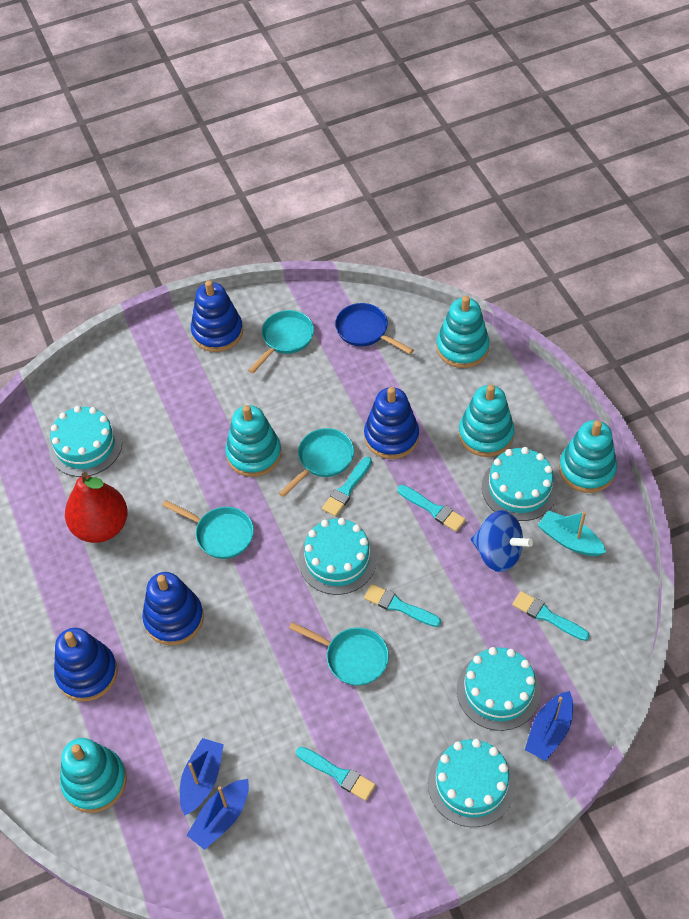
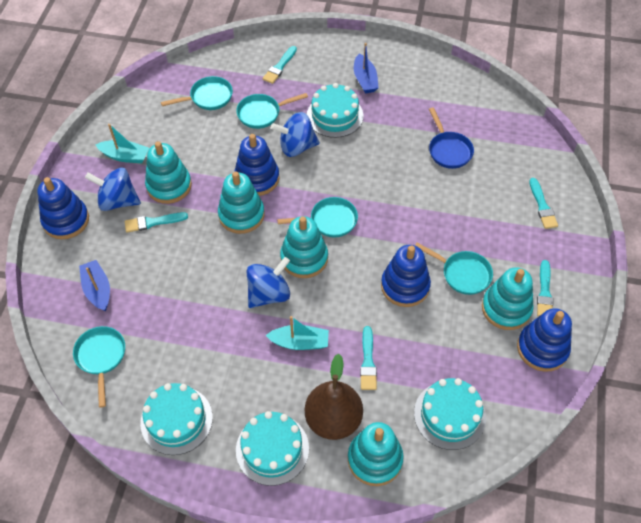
blue boat: [180,738,224,816] [187,779,249,850] [525,691,573,761] = 3 -> [79,260,110,311] [354,43,379,94] = 2
blue spinning top: [471,510,533,572] = 1 -> [85,167,141,211] [247,257,290,308] [271,112,320,157] = 3
brown pear: none = 0 -> [305,354,363,440] = 1
red pear: [65,472,128,543] = 1 -> none = 0
turquoise boat: [538,510,606,556] = 1 -> [96,124,149,163] [265,316,329,350] = 2
turquoise cake: [49,406,122,477] [299,518,377,595] [428,739,515,827] [457,647,541,731] [482,447,558,521] = 5 -> [140,383,213,455] [236,411,309,486] [307,83,363,138] [414,378,486,450] = 4
turquoise pan: [162,500,254,559] [248,310,314,374] [279,428,354,497] [289,622,389,686] = 4 -> [73,326,125,408] [161,76,233,110] [236,93,308,129] [277,197,358,237] [415,243,493,295] = 5

